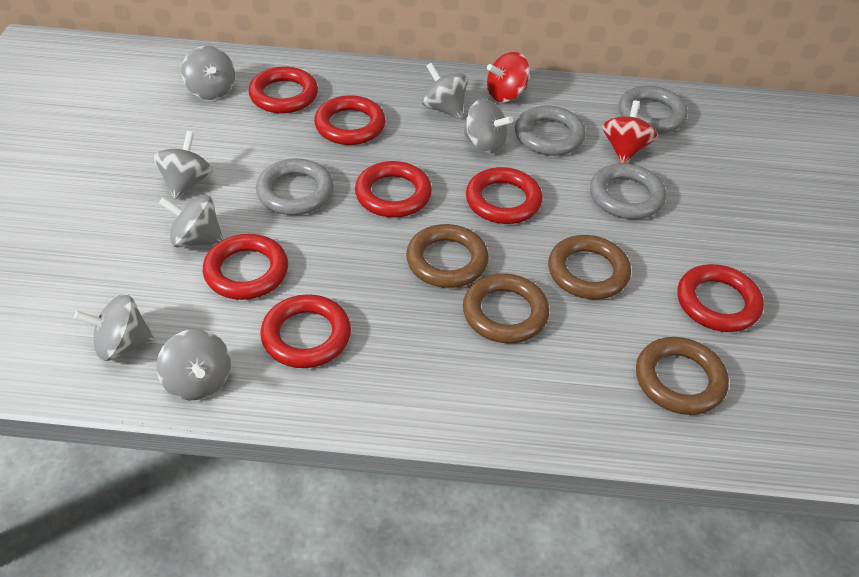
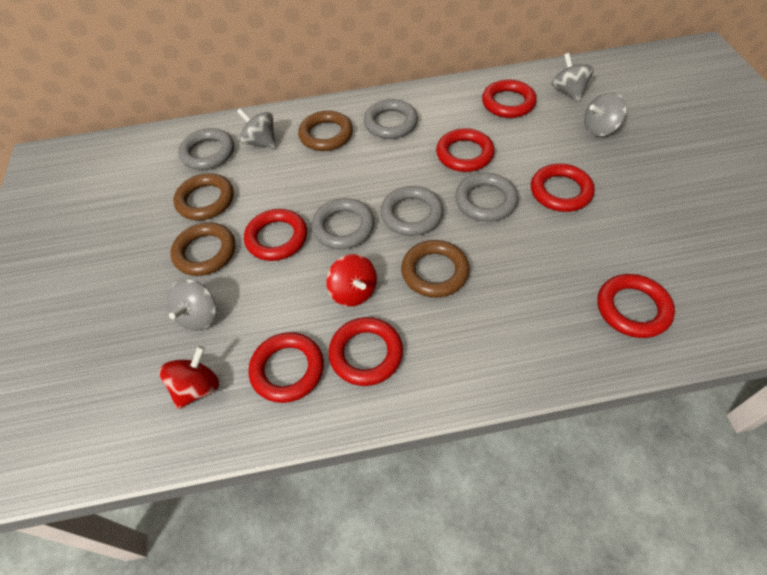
grey ring: [256,159,334,215] [515,106,586,156] [590,163,666,219] [619,86,688,133] = 4 -> [178,128,234,170] [311,198,374,250] [364,99,418,139] [381,186,443,236] [455,173,518,222] = 5
grey spinning top: [74,294,155,361] [153,131,213,199] [156,329,231,400] [159,195,223,247] [181,46,235,100] [422,63,468,119] [463,99,513,154] = 7 -> [167,279,216,331] [237,108,276,148] [552,53,594,101] [584,92,627,136] = 4

